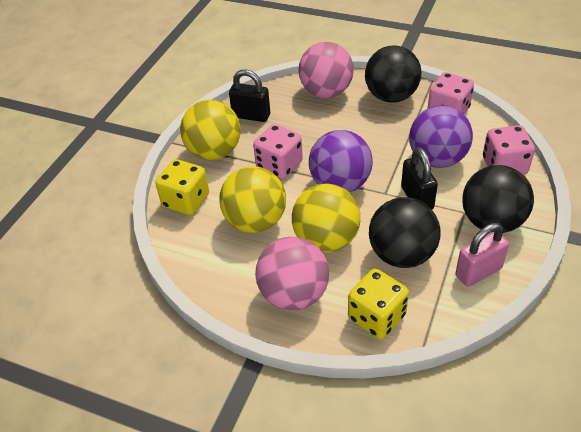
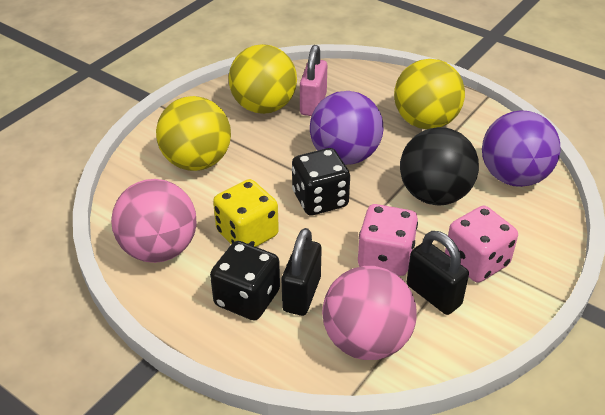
black ball: [365,46,421,103] [369,197,441,268] [462,165,534,233] = 3 -> [400,127,479,205] = 1
black dice: none = 0 -> [210,241,280,320] [292,148,350,216] = 2
pink dice: [253,124,303,179] [427,72,474,114] [483,125,535,175] = 3 -> [358,204,418,276] [445,206,518,283] = 2
yellow dice: [155,159,209,215] [348,269,409,339] = 2 -> [213,179,279,247] = 1

